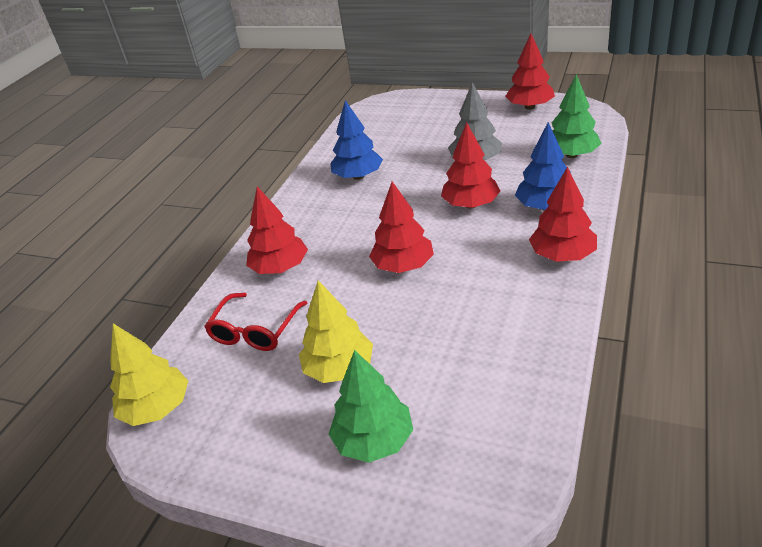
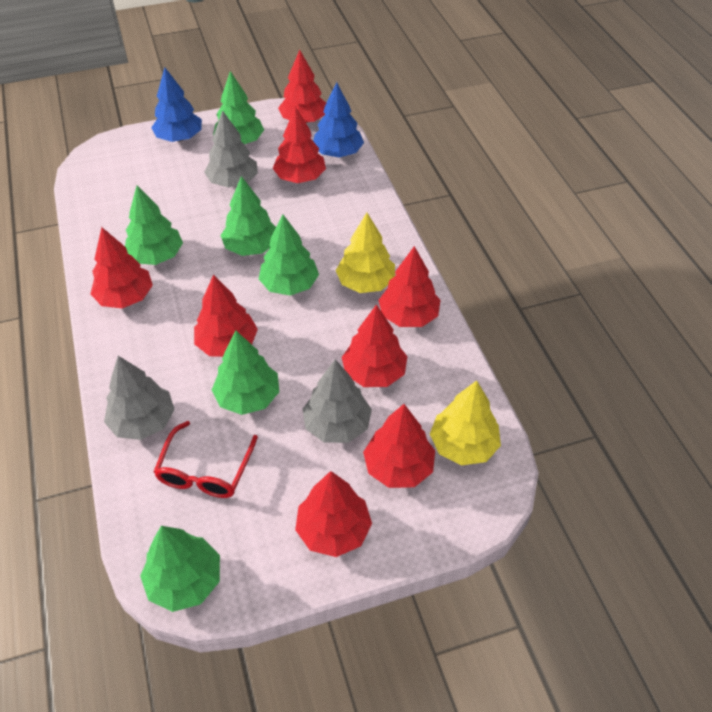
green tree: [329,350,413,463] [552,74,602,158] = 2 -> [125,186,183,265] [140,526,220,612] [212,330,279,415] [213,71,264,144] [220,176,276,256] [259,215,319,296] = 6
grey tree: [448,83,502,160] = 1 -> [104,356,175,440] [204,110,258,187] [302,359,372,443] = 3
red tree: [246,186,308,274] [369,182,434,273] [441,122,500,208] [505,33,555,110] [529,167,597,262] = 5 -> [90,227,153,308] [194,275,258,357] [273,106,326,183] [278,50,326,123] [295,471,372,557] [342,304,408,387] [363,404,435,488] [378,246,441,327] = 8

